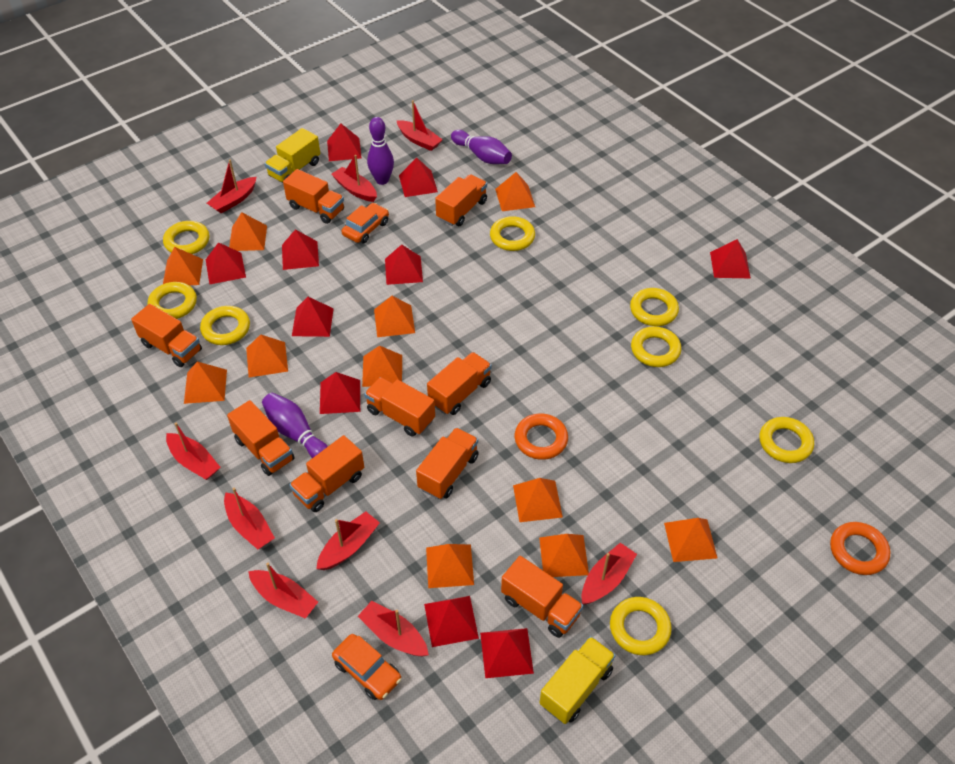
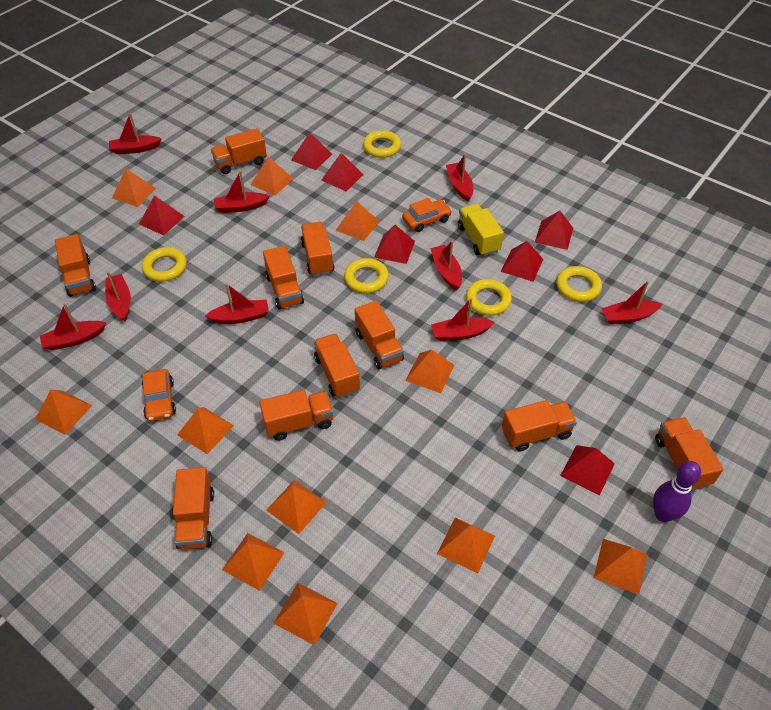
orange ring: [515,413,568,460] [830,522,891,575] = 2 -> none = 0
orange truck: [131,304,202,367] [227,400,295,476] [283,169,344,224] [289,435,364,512] [364,377,435,437] [416,428,479,499] [427,352,492,415] [435,174,487,226] [501,556,583,638] = 9 -> [55,234,96,297] [173,467,214,550] [211,128,267,174] [260,390,333,441] [263,246,304,310] [301,222,334,276] [314,334,360,398] [355,301,404,369] [502,400,577,451] [655,417,724,491] = 10
purple bowling pin: [262,393,328,458] [367,117,394,185] [451,130,512,164] = 3 -> [653,461,701,522] = 1
red pyramid: [206,242,246,284] [282,229,319,270] [292,297,334,337] [320,372,360,414] [327,124,362,161] [385,244,423,285] [399,158,438,197] [424,596,479,647] [480,628,534,678] [710,239,751,278] = 10 -> [139,195,185,235] [291,132,332,170] [321,153,363,191] [374,225,415,264] [501,241,543,282] [535,211,573,250] [560,445,615,495] = 7
yellow ring: [148,282,197,319] [163,221,209,254] [200,306,250,345] [490,216,535,251] [610,597,672,655] [630,288,679,326] [631,326,681,367] [759,417,814,463] = 8 -> [142,247,187,282] [344,258,389,293] [363,130,401,158] [466,279,512,316] [556,266,602,302] = 5
yellow truck: [265,128,320,183] [540,636,616,724] = 2 -> [458,204,504,256] = 1

